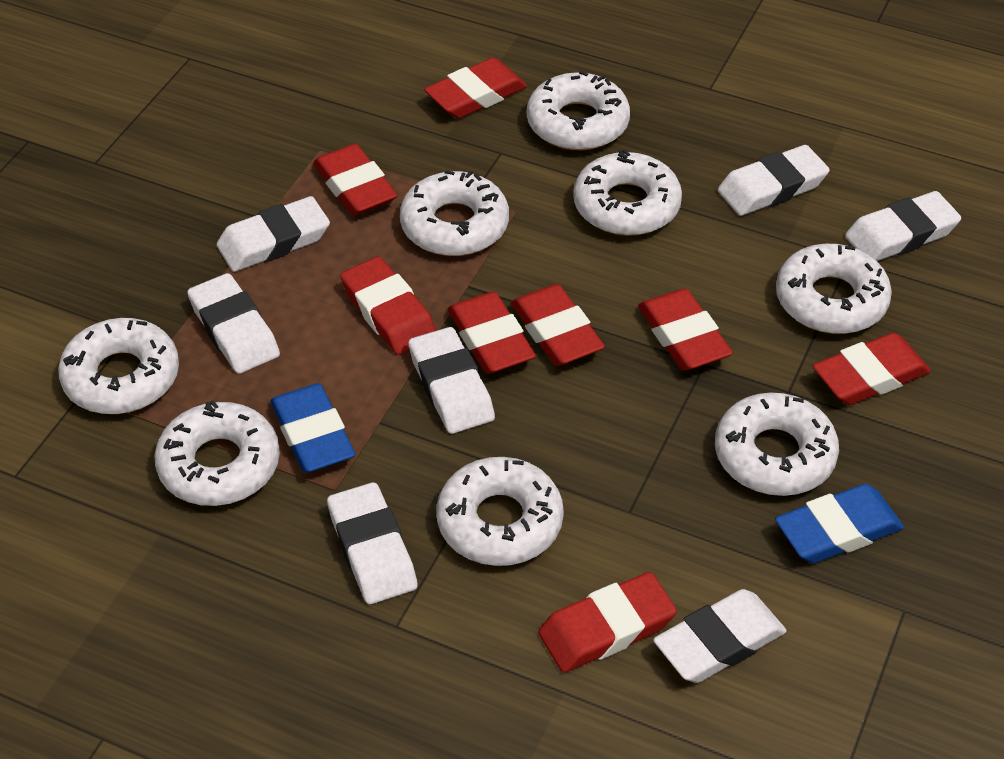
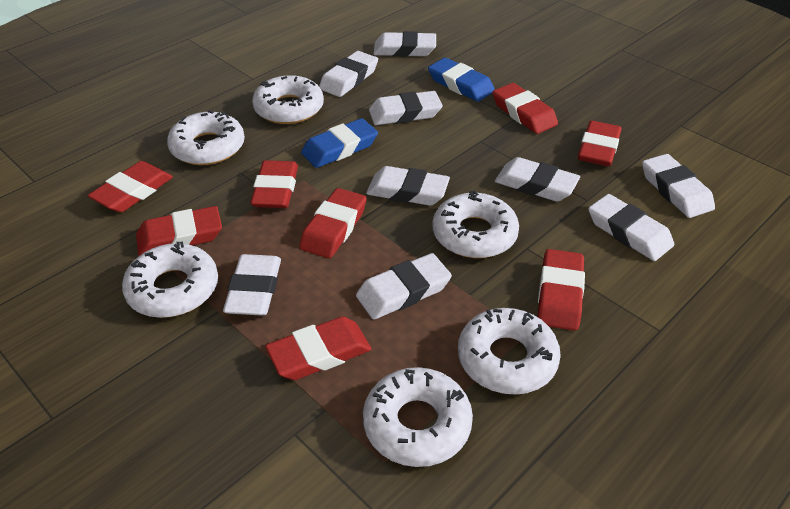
white donut: [58,318,179,414] [154,400,280,506] [400,170,509,256] [436,457,564,566] [527,71,630,150] [573,149,682,236] [715,392,839,496] [776,244,892,334] = 8 -> [122,241,218,318] [167,110,245,165] [252,75,324,124] [363,367,473,467] [432,190,519,258] [458,308,561,395] = 6
white eraser: [187,273,280,374] [217,196,330,272] [327,482,418,604] [408,327,495,434] [653,589,787,683] [718,145,830,216] [845,191,961,261] = 7 -> [223,254,281,316] [319,51,378,97] [356,253,452,320] [366,166,450,206] [369,91,443,125] [374,31,436,57] [495,157,580,201] [588,194,674,261] [642,154,715,218] = 9

